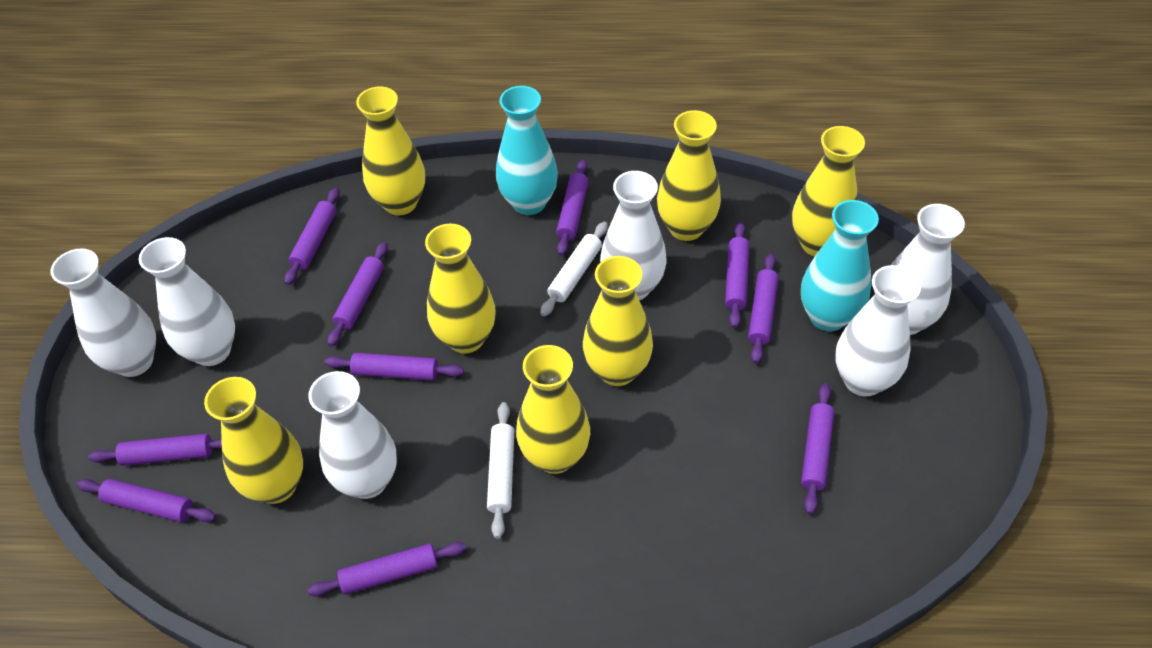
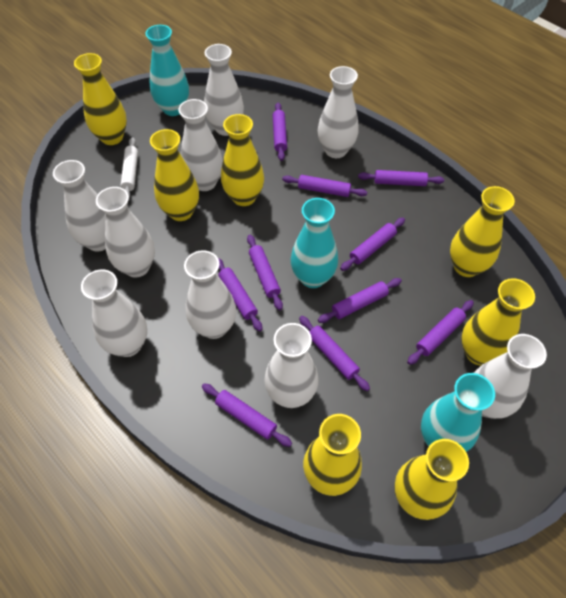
turquoise vase: [496,86,558,215] [801,200,879,331] = 2 -> [145,25,189,116] [291,198,338,288] [421,373,495,452] = 3
white rolling pin: [487,402,514,539] [540,222,608,317] = 2 -> [121,137,138,200] = 1
white vase: [51,248,156,377] [139,237,235,366] [309,371,397,499] [600,171,667,300] [835,265,921,397] [891,204,965,335] = 6 -> [53,160,106,252] [81,269,147,357] [96,187,155,278] [178,99,223,191] [184,250,236,339] [204,44,244,136] [264,323,318,408] [318,66,358,158] [474,334,547,419] = 9

